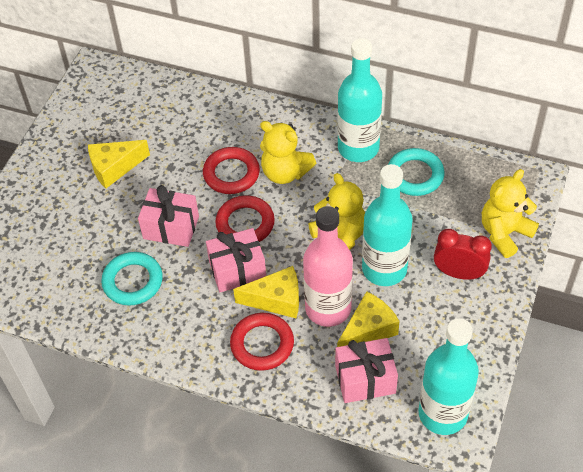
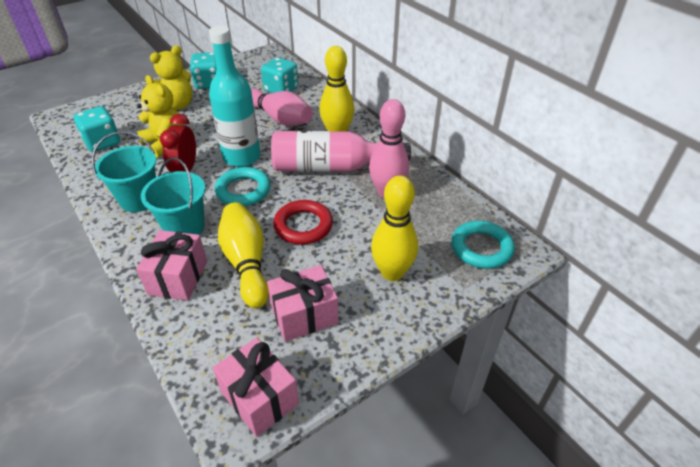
pink bowling pin: none = 0 -> [251,88,313,126] [369,99,409,198] = 2
red ring: [203,147,260,194] [215,195,275,242] [230,313,294,371] = 3 -> [273,200,333,245] = 1
turquoise bottle: [338,38,382,162] [362,164,413,286] [418,318,479,435] = 3 -> [209,26,261,167] = 1
turquoise bucket: none = 0 -> [92,131,156,212] [141,158,205,235] = 2
turquoise dice: none = 0 -> [74,106,120,152] [190,52,217,89] [261,57,298,93] = 3
yellow bowling pin: none = 0 -> [218,202,269,308] [319,46,354,131] [371,175,418,281] = 3
yellow cheese: [88,140,150,188] [233,266,299,318] [337,292,400,347] = 3 -> none = 0
yellow teddy bear: [260,121,316,184] [308,173,365,250] [482,169,539,258] = 3 -> [137,75,183,158] [150,45,192,110] = 2

